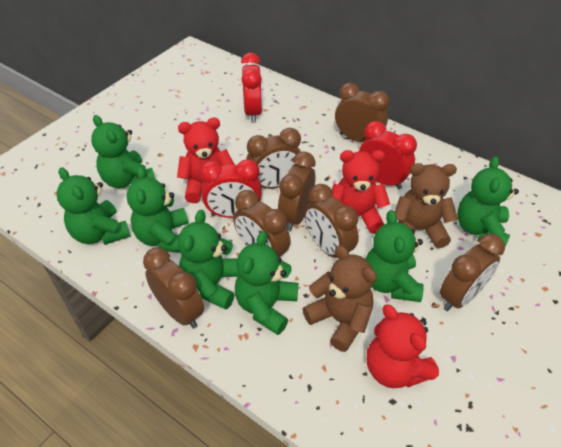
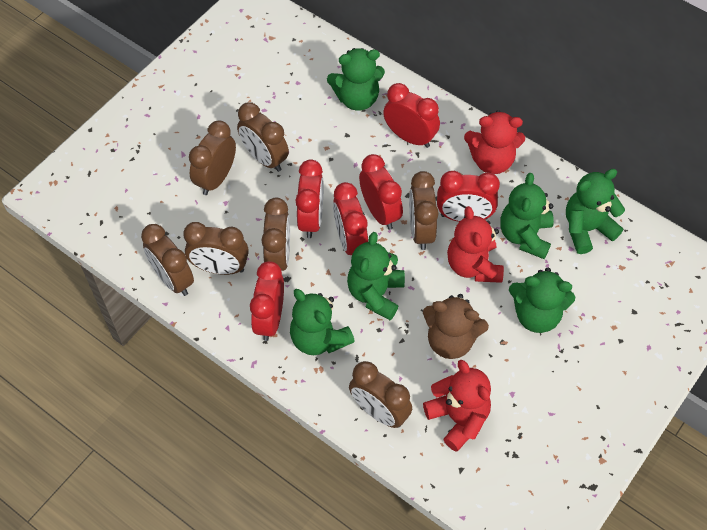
brown teddy bear: [303,245,377,352] [395,163,458,248] = 2 -> [423,294,489,359] = 1
green teddy bear: [57,167,131,245] [91,115,155,189] [127,166,188,253] [178,210,239,310] [235,231,298,335] [366,210,424,302] [457,156,519,247] = 7 -> [290,289,355,355] [327,48,385,111] [347,232,405,320] [500,173,554,259] [509,268,575,333] [566,169,625,254] = 6
red clock: [200,159,262,218] [241,53,262,123] [359,121,417,189] = 3 -> [250,261,284,341] [295,159,323,238] [333,182,368,255] [359,154,403,230] [383,83,440,148] [437,171,500,222] = 6

